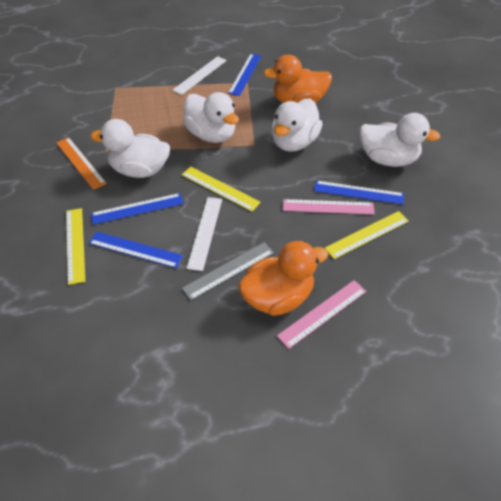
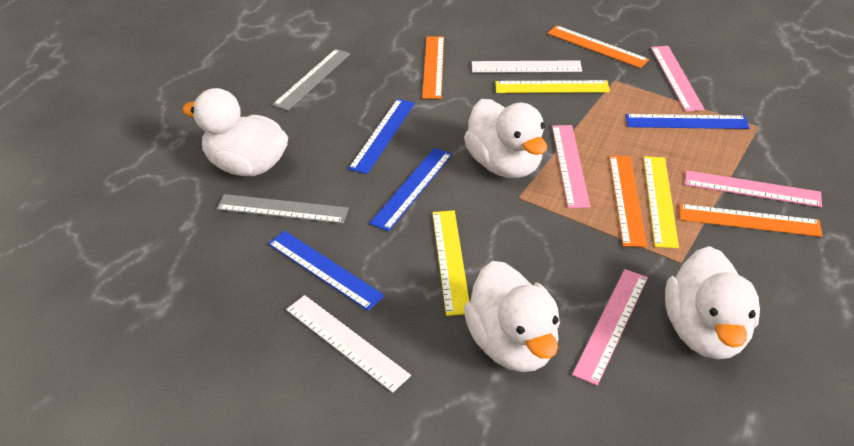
grey ruler: [182,242,274,300] = 1 -> [216,194,349,224] [272,49,350,111] = 2
orange duck: [238,241,328,316] [263,55,332,103] = 2 -> none = 0
orange ruler: [56,137,107,190] = 1 -> [422,36,444,99] [547,25,649,68] [609,156,647,247] [679,204,823,237] = 4
pink ruler: [277,280,366,349] [283,199,375,214] = 2 -> [552,125,590,208] [572,269,648,386] [651,46,705,112] [685,170,822,207] = 4

